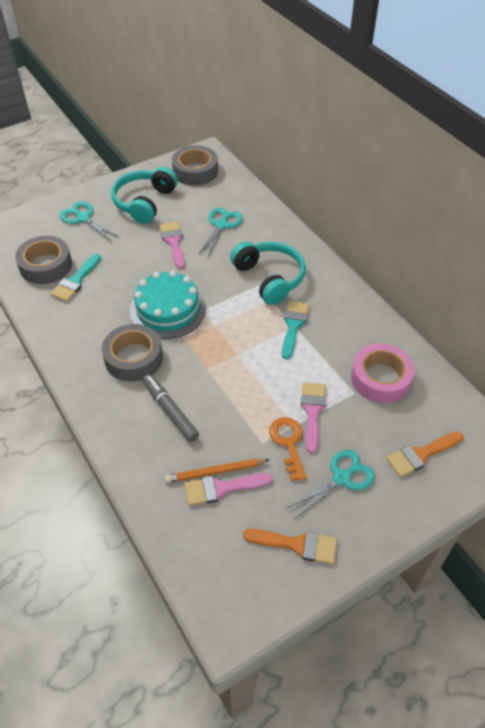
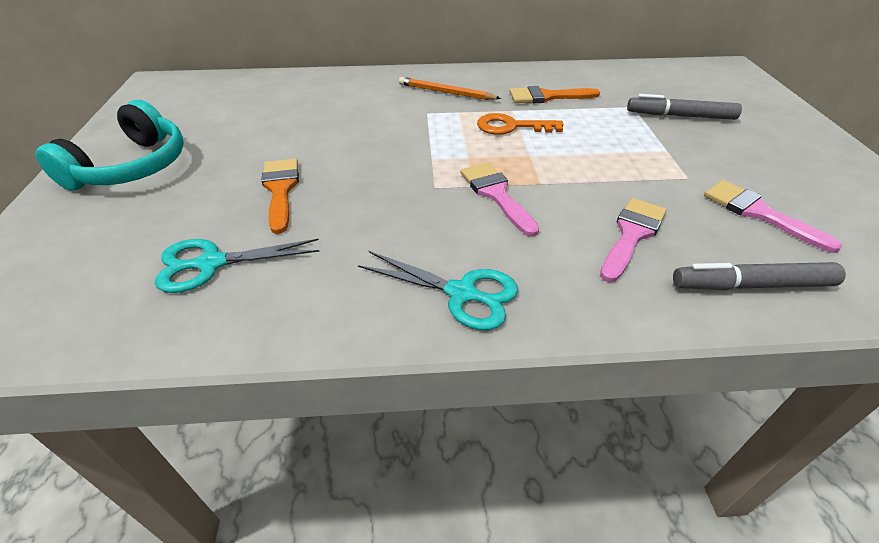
grey marker: [142,374,199,442] = 1 -> [627,94,742,120] [673,262,846,290] = 2
grey tape: [15,236,72,284] [102,324,163,381] [172,145,218,186] = 3 -> none = 0
pink tape: [351,344,415,403] = 1 -> none = 0
turquoise brush: [50,254,101,302] [282,301,309,359] = 2 -> none = 0
turquoise cake: [130,270,206,339] = 1 -> none = 0
turquoise headphones: [111,167,178,224] [230,242,306,305] = 2 -> [35,100,184,191] = 1
turquoise scissors: [60,202,120,241] [198,208,242,256] [285,450,375,519] = 3 -> [155,239,319,293] [358,251,518,330] = 2

